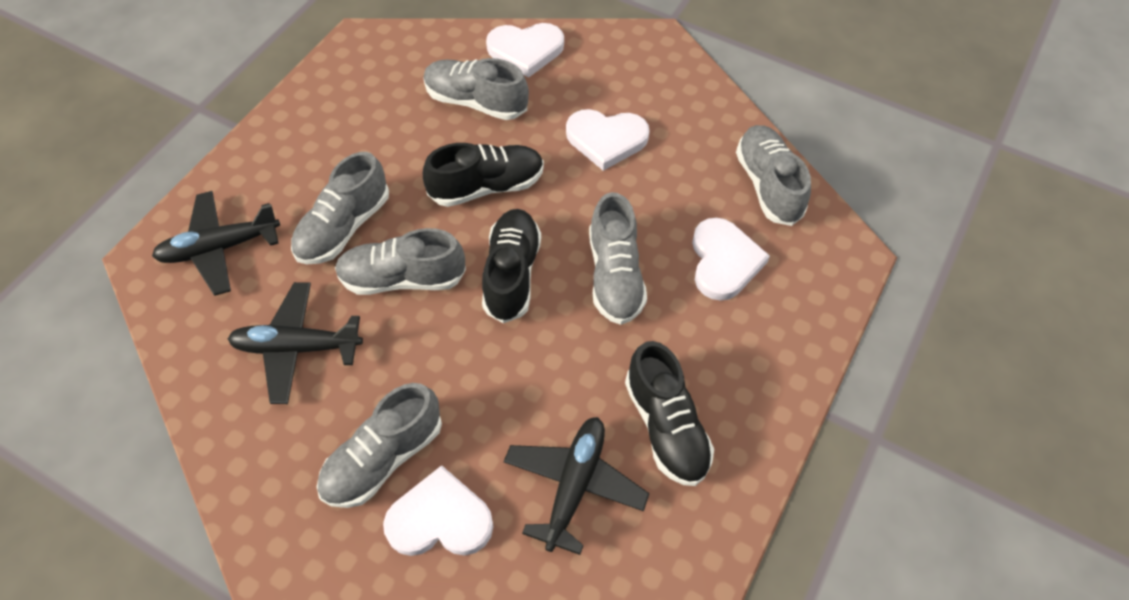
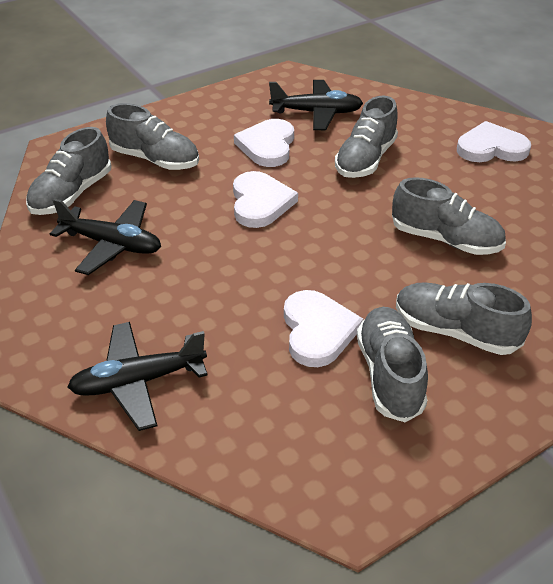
black shoe: [423,143,544,207] [482,209,541,323] [625,341,714,486] = 3 -> none = 0

